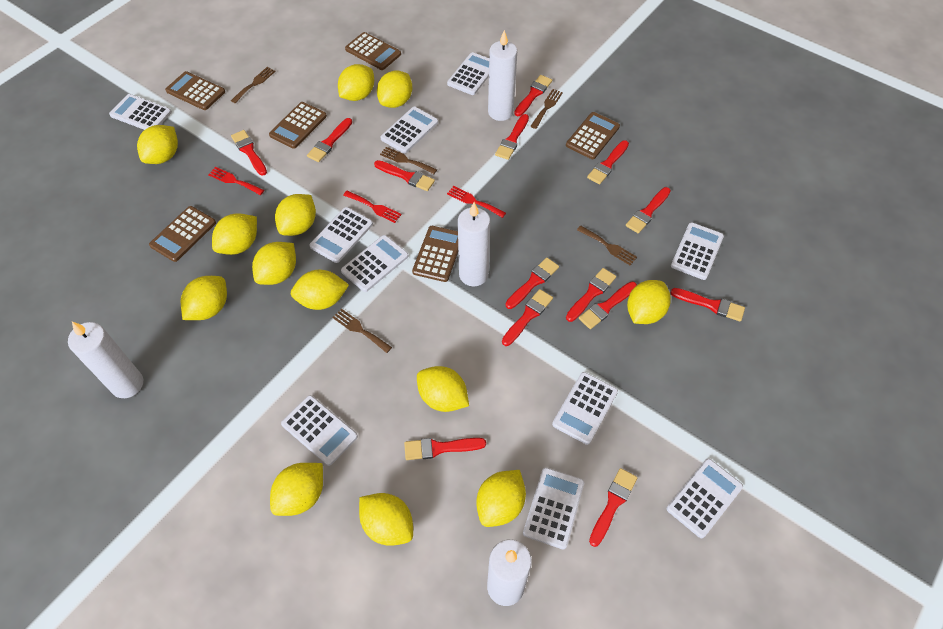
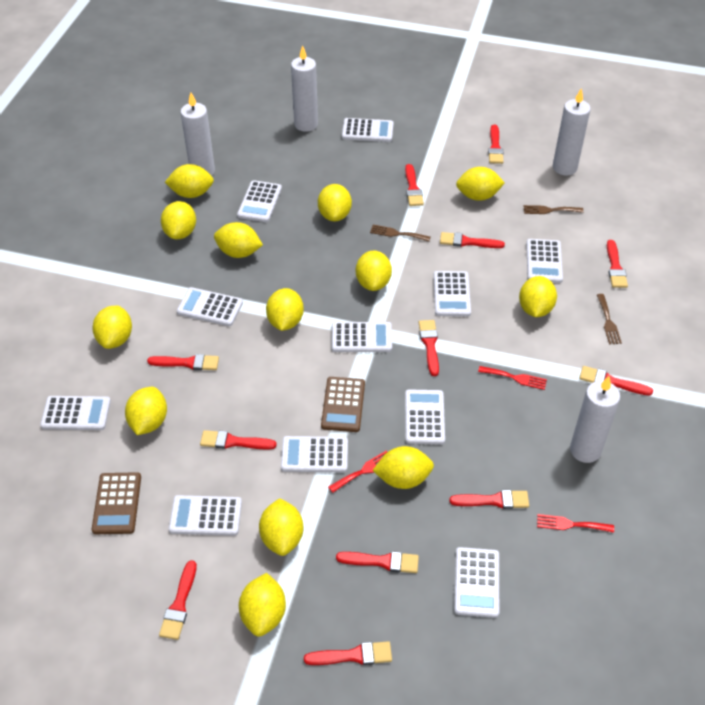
brown calculator: [149,206,216,262] [165,71,225,110] [269,102,327,149] [345,32,401,70] [412,226,458,282] [566,112,620,159] = 6 -> [92,472,141,534] [321,377,365,432] = 2
brown fork: [231,67,276,103] [332,308,392,353] [380,147,437,174] [531,89,563,129] [577,225,637,265] = 5 -> [370,225,431,241] [523,205,584,214] [597,294,622,344] = 3
red brush: [231,130,267,176] [307,118,352,162] [374,160,435,191] [404,438,486,460] [495,114,529,160] [502,289,553,346] [505,257,559,309] [514,75,552,116] [566,268,616,322] [579,282,637,329] [587,140,629,184] [589,468,637,547] [626,187,671,234] [671,288,745,322] = 14 -> [147,354,219,370] [159,560,197,640] [200,430,277,450] [304,641,392,665] [336,551,419,573] [405,164,424,206] [419,320,439,376] [440,232,505,248] [449,490,529,509] [488,125,503,164] [579,366,653,396] [607,240,628,288] = 12
white calculator: [109,94,172,130] [281,395,358,466] [309,207,373,263] [341,235,409,292] [380,107,438,153] [447,52,489,95] [523,467,584,550] [552,372,618,445] [667,458,743,538] [671,222,724,280] = 10 -> [40,396,111,430] [169,495,242,536] [177,287,243,326] [237,180,282,222] [281,436,348,472] [331,322,392,352] [342,118,394,142] [405,389,445,444] [433,271,471,316] [454,547,499,618] [526,239,563,283] = 11

